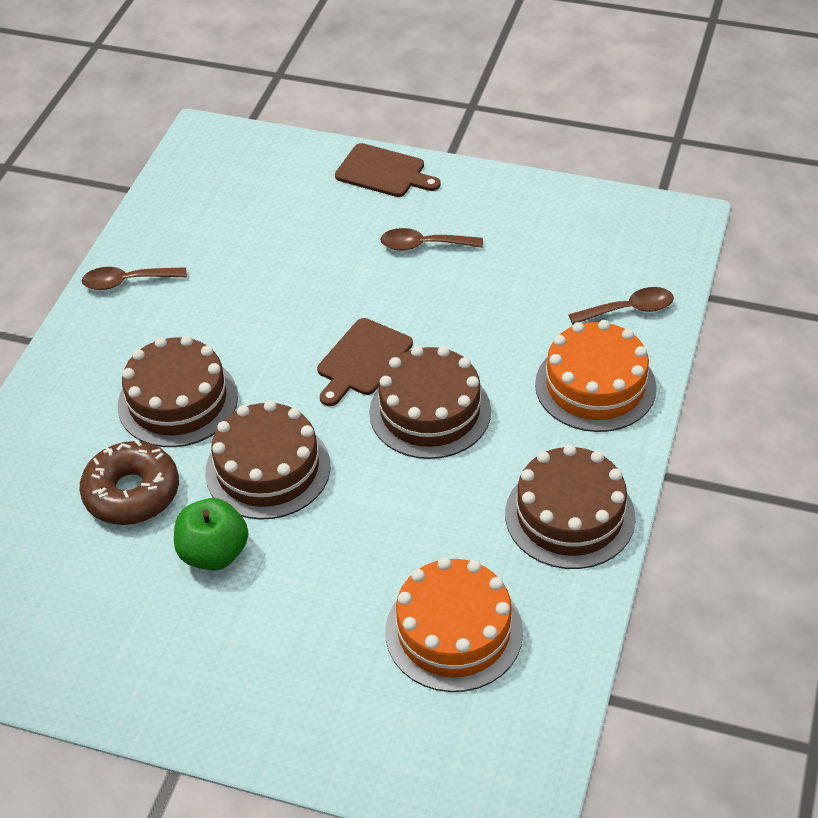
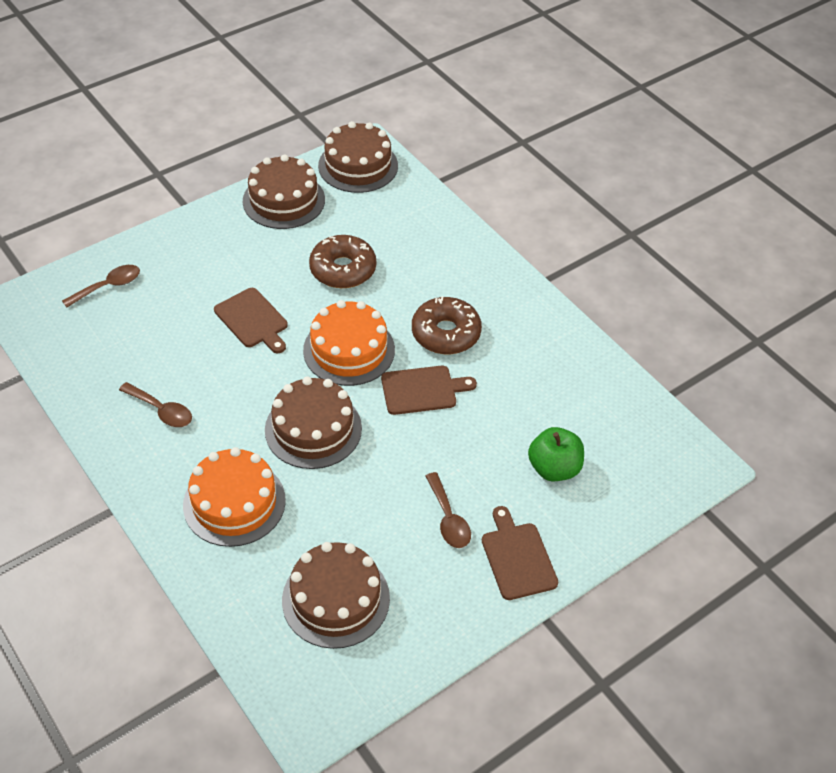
brown cutting board: [317,318,413,406] [335,143,441,197] = 2 -> [214,288,288,353] [381,366,477,415] [482,506,558,600] = 3
brown donut: [79,440,179,525] = 1 -> [309,235,376,288] [412,296,482,354] = 2

